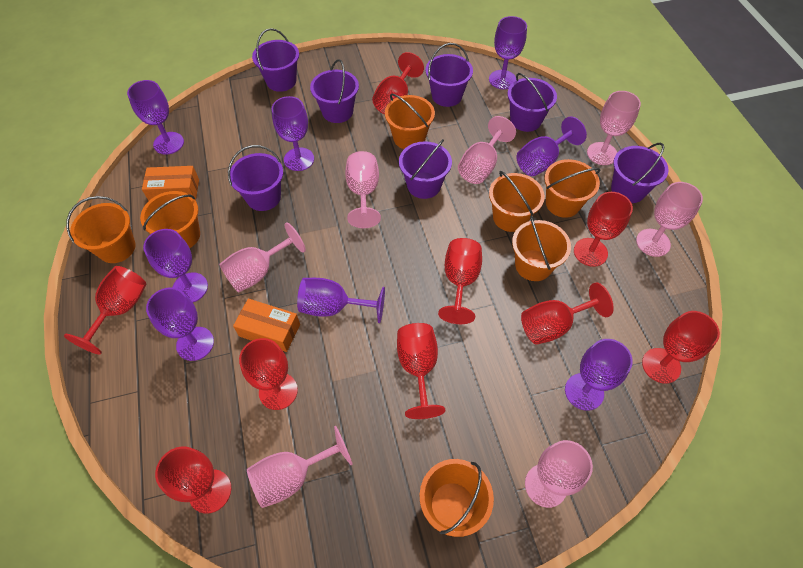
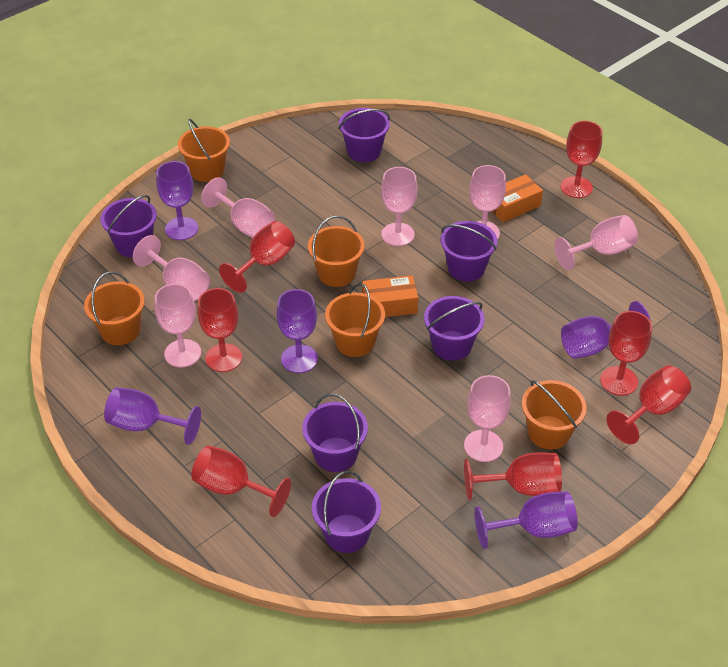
orange bucket: [66,196,136,263] [140,191,200,248] [385,93,435,149] [420,459,494,537] [489,171,545,232] [512,215,571,281] [544,159,600,218] = 7 -> [84,272,145,345] [178,119,230,182] [308,215,365,287] [325,283,385,357] [522,380,587,450] = 5
purple bucket: [228,145,283,211] [252,28,299,92] [310,59,359,123] [399,139,452,199] [425,43,473,107] [507,73,557,132] [611,143,668,203] = 7 -> [100,195,157,257] [302,394,368,472] [312,471,381,553] [339,108,390,162] [424,296,484,361] [441,221,497,282] = 6
purple goblet: [127,80,184,155] [143,229,208,302] [146,288,214,361] [272,96,314,171] [297,278,385,323] [489,16,527,89] [517,116,587,176] [565,339,633,411] = 8 -> [104,387,201,445] [156,161,198,240] [276,289,318,373] [474,491,578,549] [561,301,651,359] = 5
red goblet: [64,266,146,355] [155,446,231,513] [239,338,298,410] [372,52,424,114] [397,323,445,419] [438,238,482,324] [521,282,614,345] [574,192,633,267] [642,311,720,384] = 9 -> [191,446,291,517] [197,288,242,372] [219,221,295,293] [464,452,562,500] [560,121,602,198] [600,311,652,396] [606,365,691,444] = 7

